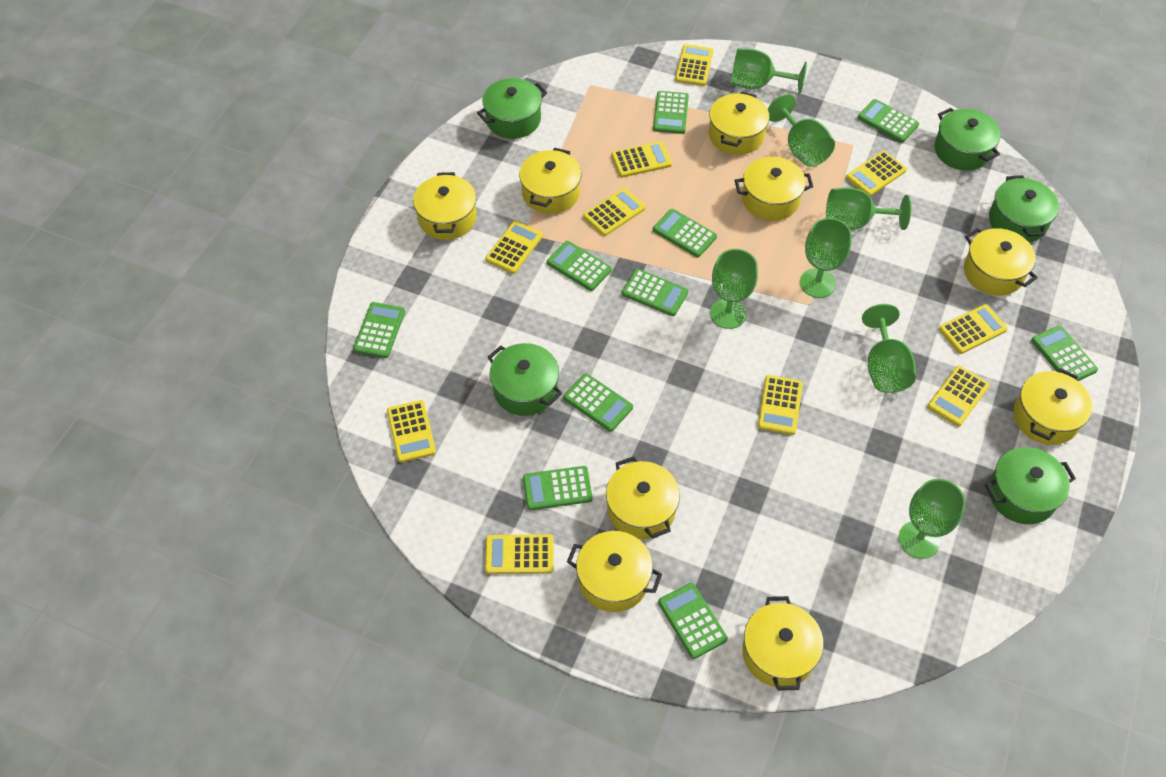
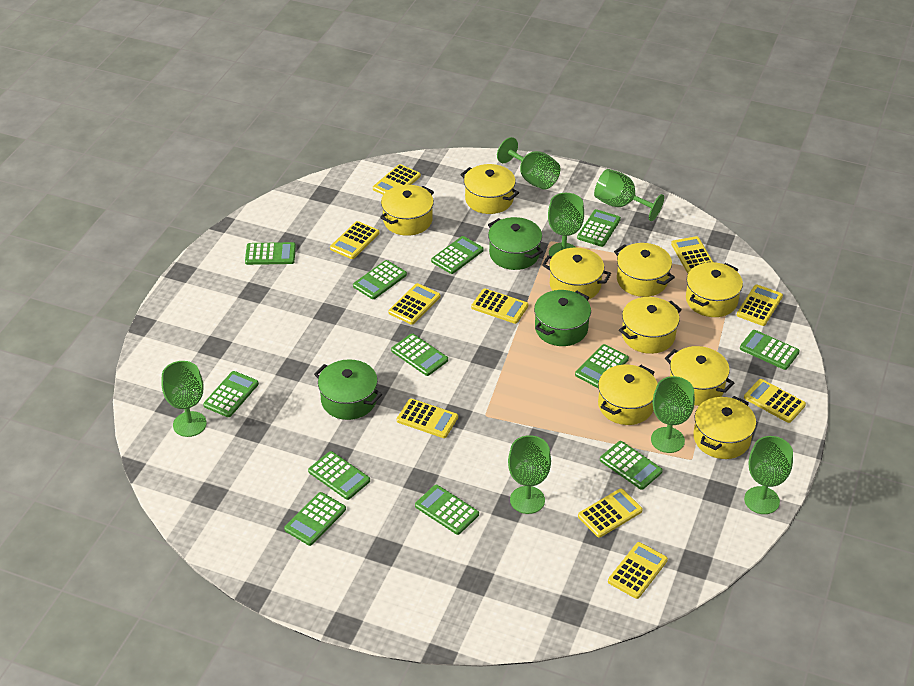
green calculator: [353,302,405,358] [523,466,593,510] [547,241,612,291] [563,373,633,432] [622,269,688,316] [653,91,689,134] [653,209,717,257] [658,583,728,659] [858,99,919,143] [1031,325,1098,381] = 10 -> [203,371,259,417] [245,242,296,265] [284,492,346,546] [308,451,370,500] [353,260,407,299] [391,334,448,376] [415,485,479,535] [431,236,484,274] [575,344,629,388] [577,209,621,247] [600,441,663,490] [740,330,800,370] = 12
green pot: [477,78,547,139] [488,343,562,416] [934,108,1000,171] [985,447,1076,524] [989,175,1059,243] = 5 -> [314,359,382,420] [488,217,543,270] [534,290,591,346] = 3

